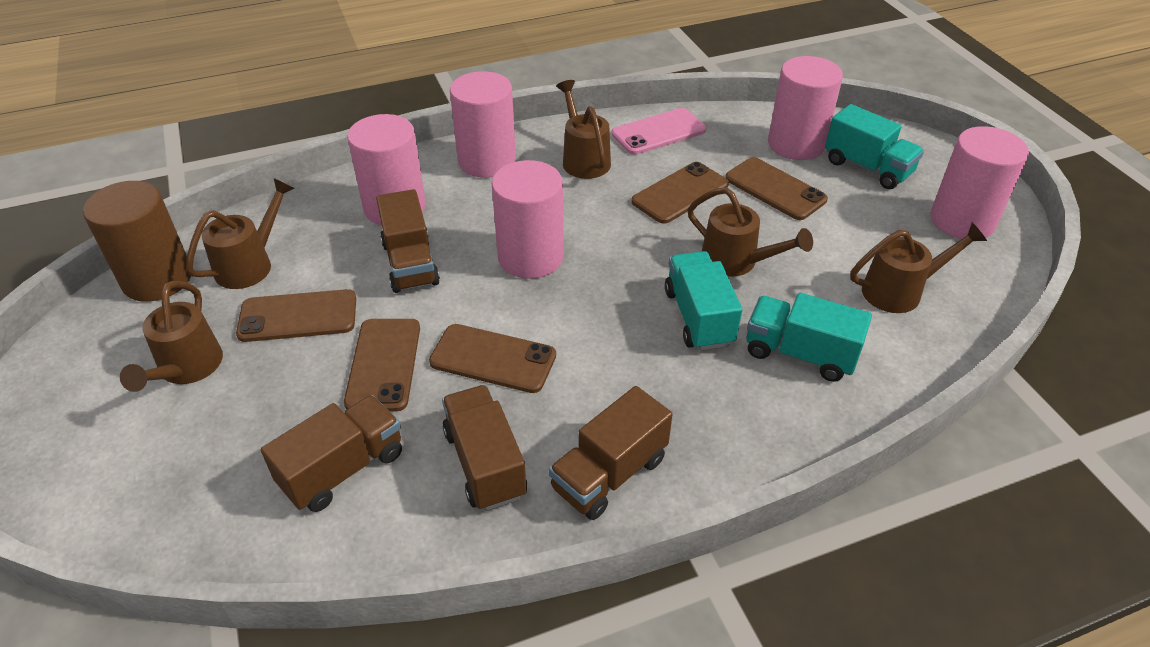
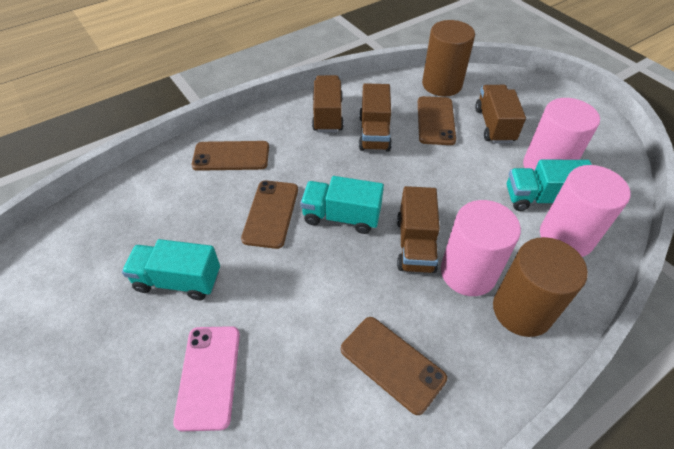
brown cylinder: [83,181,191,302] = 1 -> [422,20,475,96] [493,237,588,337] = 2
brown phone: [236,289,356,342] [344,319,420,412] [429,324,556,393] [631,162,729,224] [725,157,828,220] = 5 -> [192,141,269,171] [241,180,298,249] [341,317,447,415] [418,96,456,145] = 4
brown watering can: [120,281,223,392] [186,178,295,289] [556,80,611,179] [687,187,813,277] [850,223,987,313] = 5 -> none = 0
pink cylinder: [347,114,426,225] [450,71,516,178] [492,160,564,279] [768,56,843,160] [931,126,1029,239] = 5 -> [441,200,521,296] [523,98,600,170] [540,165,630,257] = 3

